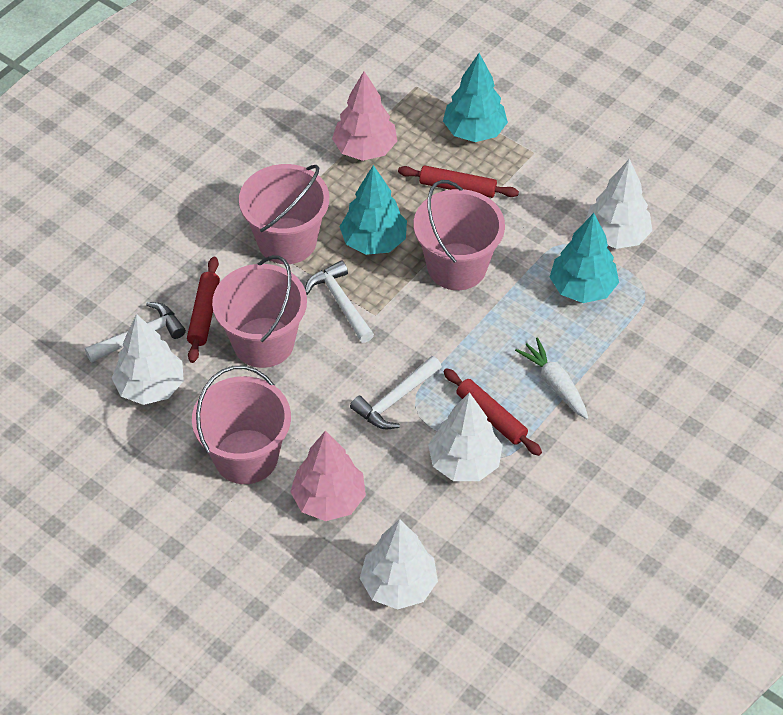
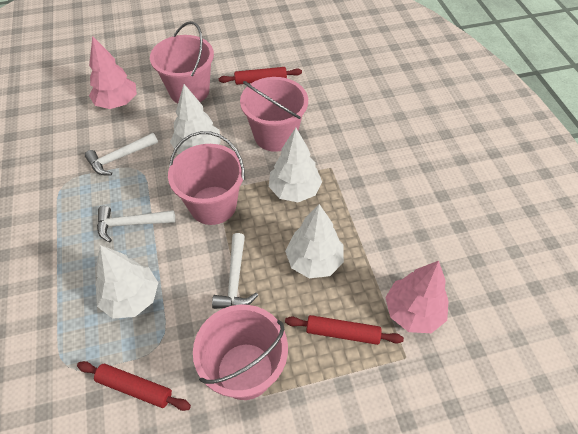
turquoise tree: [340,165,407,255] [443,53,508,142] [550,213,619,303] = 3 -> none = 0
white carrot: [515,337,588,419] = 1 -> none = 0

